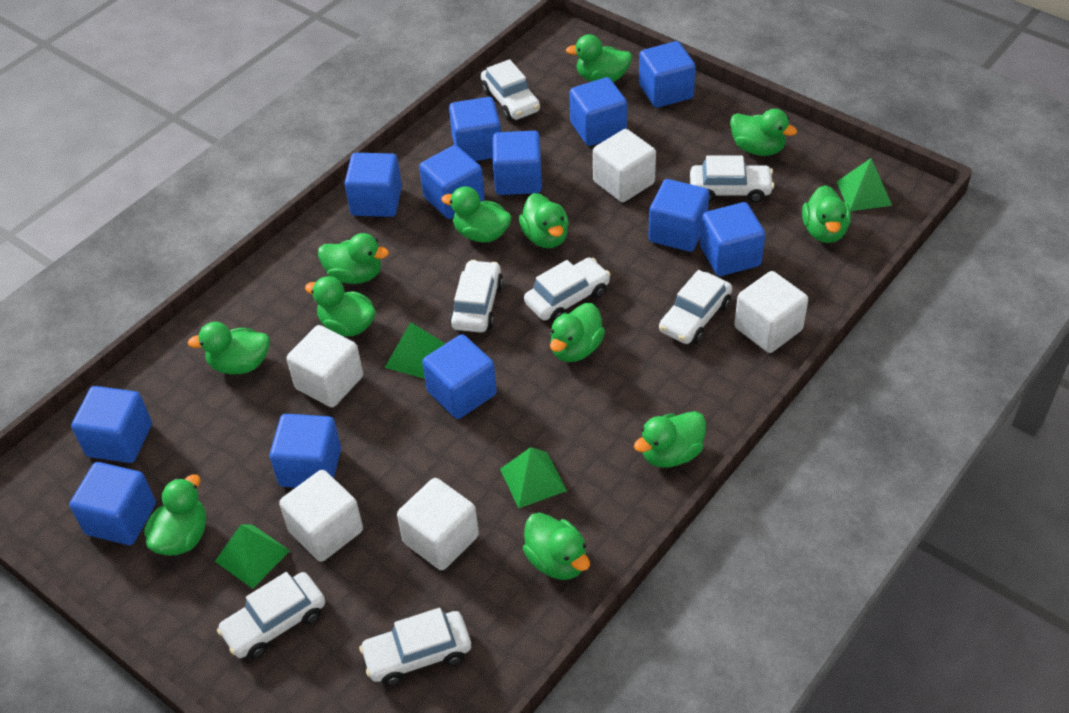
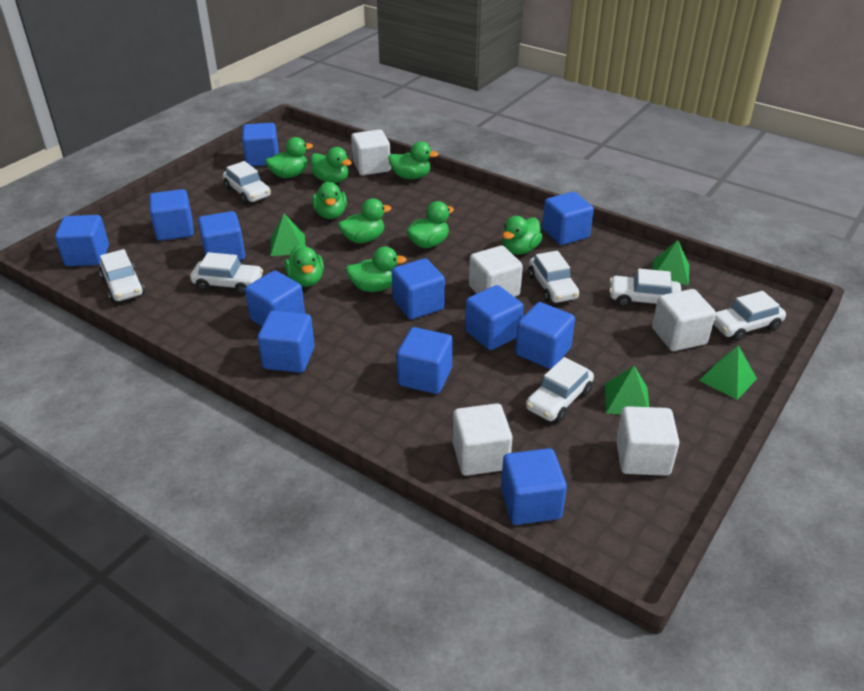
green duck: [144,474,206,556] [188,322,270,374] [305,276,376,336] [318,233,389,284] [441,186,512,242] [519,193,569,248] [523,512,590,580] [550,303,605,362] [566,34,633,82] [634,411,706,467] [730,109,797,156] [802,185,851,243] = 12 -> [265,137,313,178] [285,244,324,287] [310,147,352,183] [312,182,347,219] [338,198,391,243] [346,246,407,292] [388,141,439,179] [406,201,454,248] [502,216,543,255] = 9

